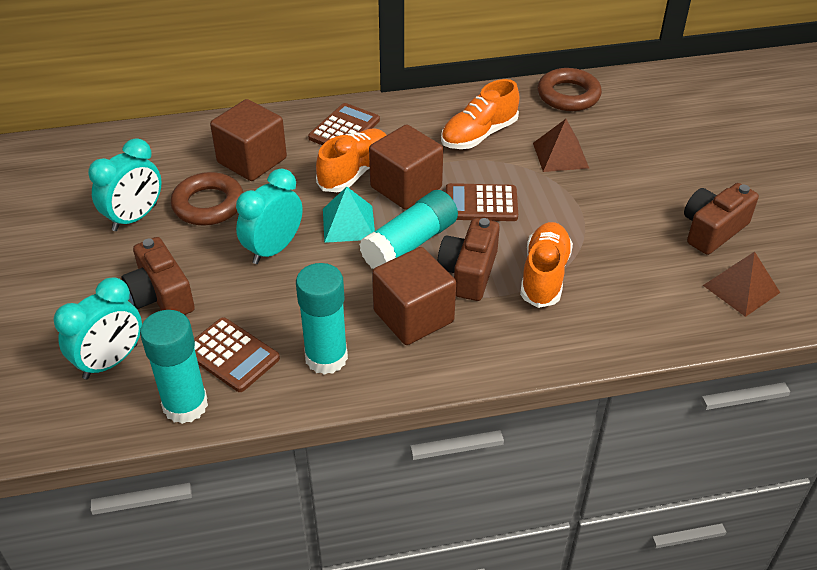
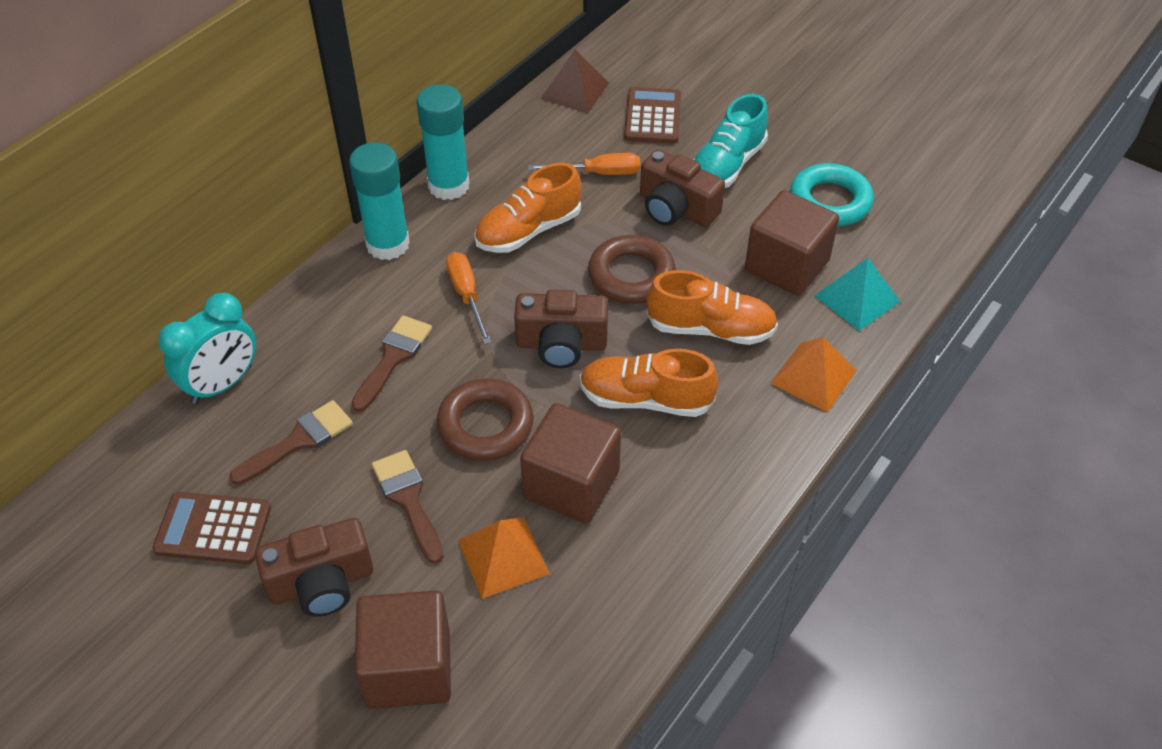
brown brush: none = 0 -> [229,400,353,485] [351,315,432,412] [372,450,444,564] = 3
brown calculator: [194,317,280,392] [308,103,380,145] [446,183,518,221] = 3 -> [152,492,271,564] [624,87,681,144] = 2
brown pyramid: [533,119,589,172] [703,252,780,317] = 2 -> [541,50,609,113] = 1
orange pyramid: none = 0 -> [458,517,550,599] [770,337,857,412] = 2
orange screwdriver: none = 0 -> [446,252,491,345] [528,153,640,175] = 2
turquoise clock: [53,277,142,380] [88,138,162,231] [236,169,302,264] = 3 -> [158,293,256,404] = 1
turquoise glue stick: [140,310,208,424] [296,263,348,375] [359,190,458,269] = 3 -> [349,142,410,260] [416,84,470,200] = 2
turquoise ring: none = 0 -> [790,163,874,226] = 1
turquoise shoe: none = 0 -> [693,94,768,188] = 1

